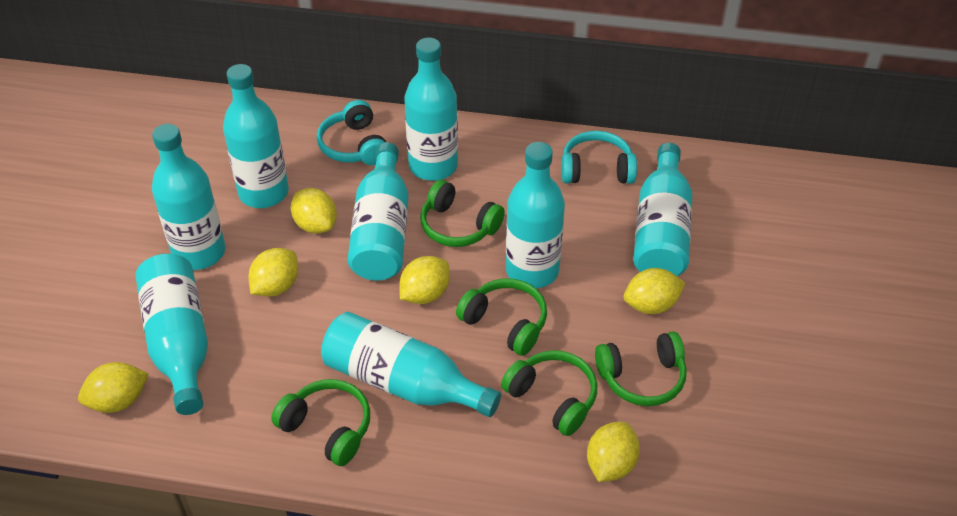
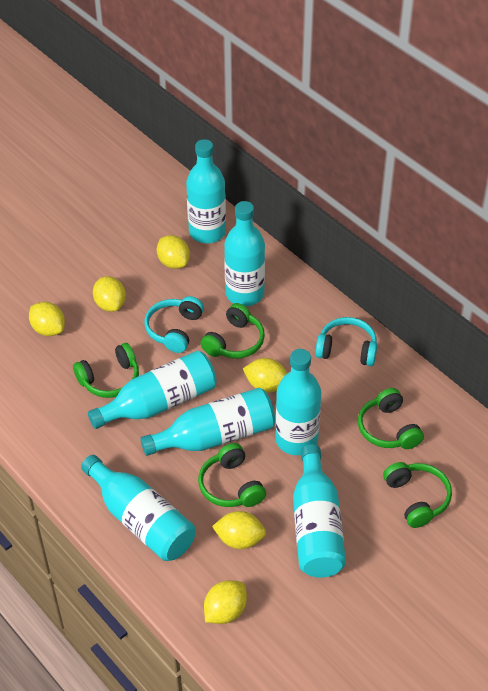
turquoise bottle: [136,254,208,415] [152,124,225,270] [223,64,289,208] [321,312,501,417] [347,142,409,281] [404,38,458,181] [506,142,565,288] [633,143,692,276] = 8 -> [81,455,195,561] [88,350,216,429] [140,388,275,456] [186,139,226,243] [224,201,265,306] [275,349,321,455] [293,444,346,578] = 7

